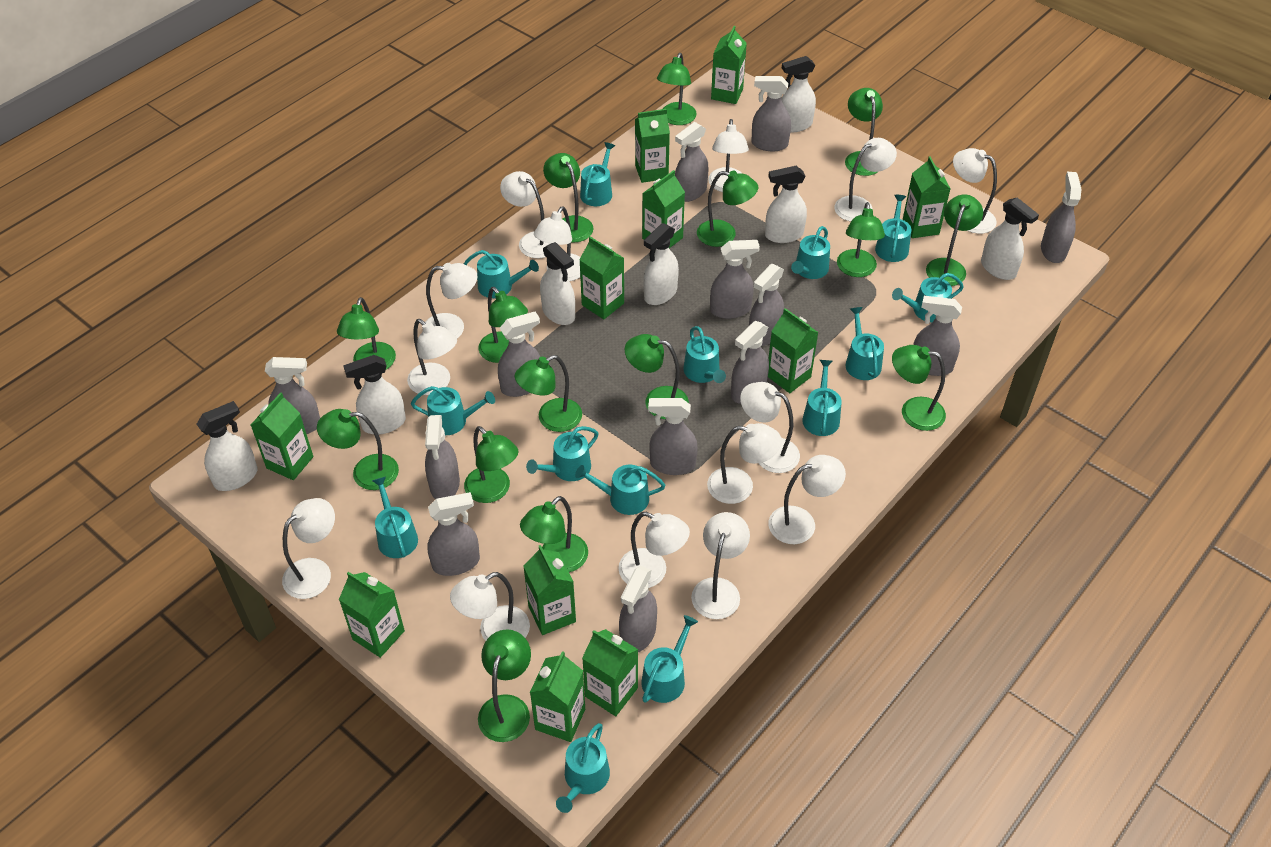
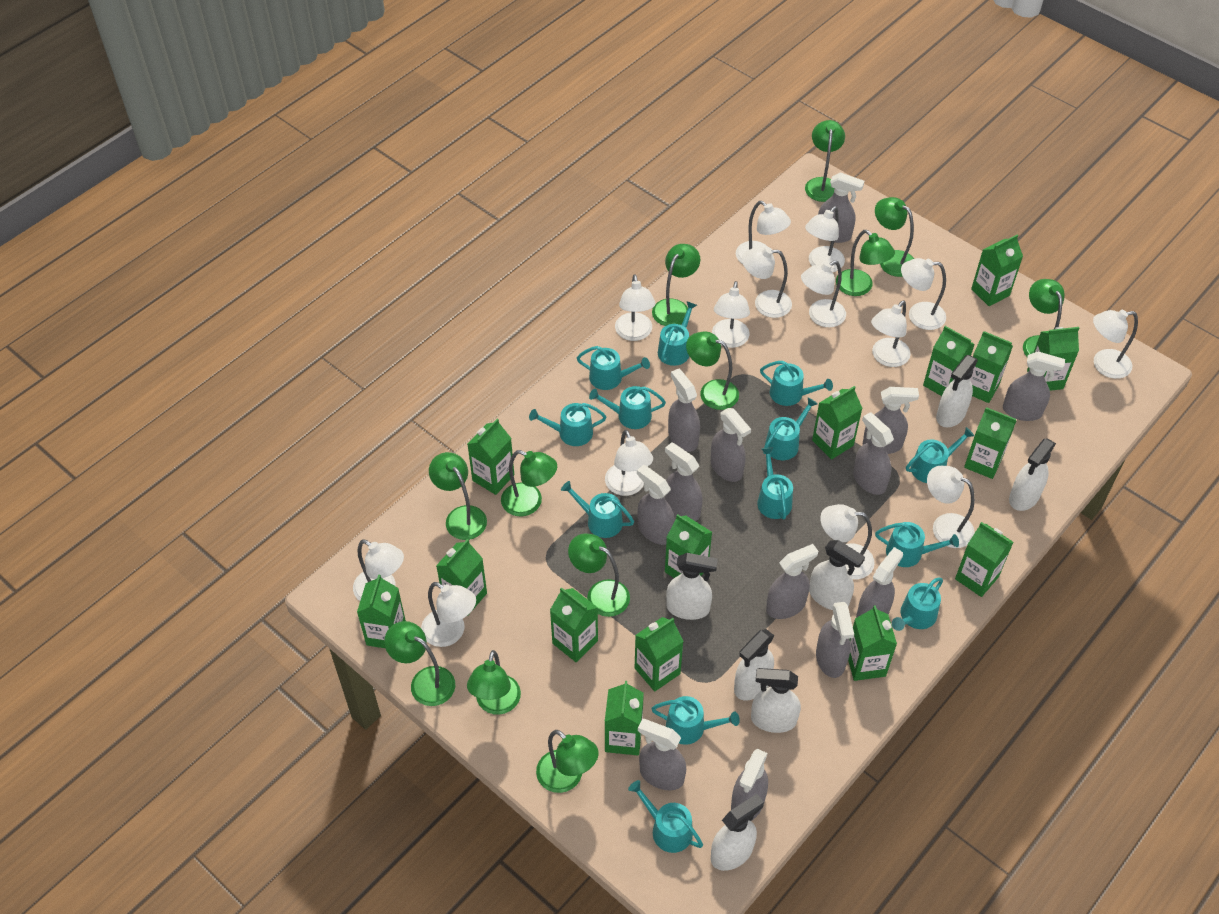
green carton: [251,392,313,480] [339,572,405,658] [523,545,576,635] [530,651,585,742] [579,237,624,319] [582,629,638,716] [635,109,670,183] [642,170,685,248] [711,26,747,104] [768,308,819,393] [903,157,950,238] = 11 -> [357,574,406,648] [436,539,487,616] [468,419,514,495] [550,587,598,662] [605,681,644,755] [635,617,683,692] [665,514,712,578] [812,386,863,460] [848,605,897,681] [923,326,975,396] [955,522,1013,597] [964,407,1016,479] [970,331,1013,403] [971,235,1023,306] [1027,327,1079,391] = 15
green lamp: [317,409,399,490] [337,297,396,370] [464,426,518,503] [478,287,528,363] [478,629,531,742] [515,355,582,432] [520,496,588,572] [543,153,593,243] [625,334,689,419] [657,53,697,125] [697,171,758,247] [837,202,885,277] [845,88,883,176] [892,345,946,431] [926,194,983,286] = 15 -> [384,621,455,706] [429,452,487,540] [467,650,521,715] [501,450,557,516] [536,730,599,793] [568,533,630,617] [652,244,700,326] [686,331,739,410] [805,120,845,202] [836,230,895,296] [875,197,914,277] [1023,279,1065,357] = 12
turquoise watering can: [372,477,418,558] [411,386,495,435] [464,250,539,298] [526,426,599,481] [556,723,610,813] [575,465,665,515] [580,142,615,206] [641,615,698,703] [683,326,726,383] [791,226,830,279] [802,360,842,436] [845,307,884,380] [875,195,912,262] [892,273,964,322] = 14 -> [529,403,606,446] [561,481,634,538] [577,346,650,390] [589,386,666,429] [628,780,703,853] [651,696,740,745] [658,301,697,366] [757,447,793,520] [760,361,833,406] [763,397,818,460] [875,522,959,567] [892,578,943,631] [906,427,974,483] = 13

